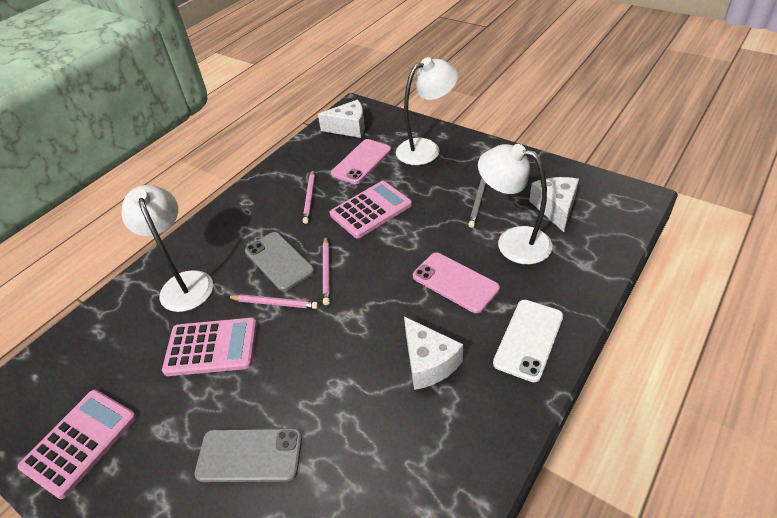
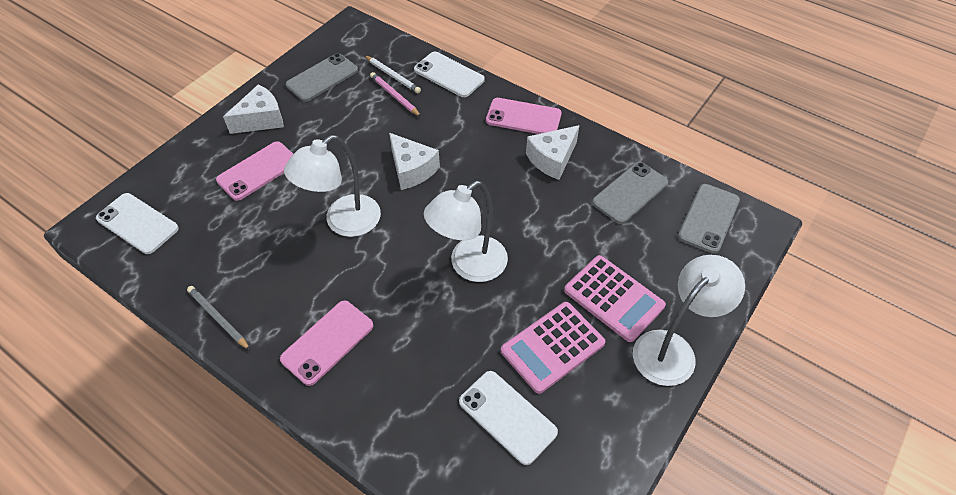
grey phone: [194,428,302,482] [245,232,314,291] = 2 -> [286,53,358,102] [592,162,668,224] [678,184,740,253] = 3
pink calculator: [18,390,136,499] [162,317,257,376] [330,181,412,238] = 3 -> [501,302,605,394] [564,255,666,342] = 2
pink pencil: [227,294,319,309] [303,170,315,224] [323,236,330,305] = 3 -> [370,72,421,117] = 1
pink phone: [331,139,391,184] [413,253,500,313] = 2 -> [216,141,293,201] [280,301,374,386] [486,98,562,134] = 3
white pencil: none = 0 -> [364,55,421,93] = 1
white phone: [493,300,563,382] = 1 -> [96,193,179,254] [414,52,485,97] [459,371,558,465] = 3

